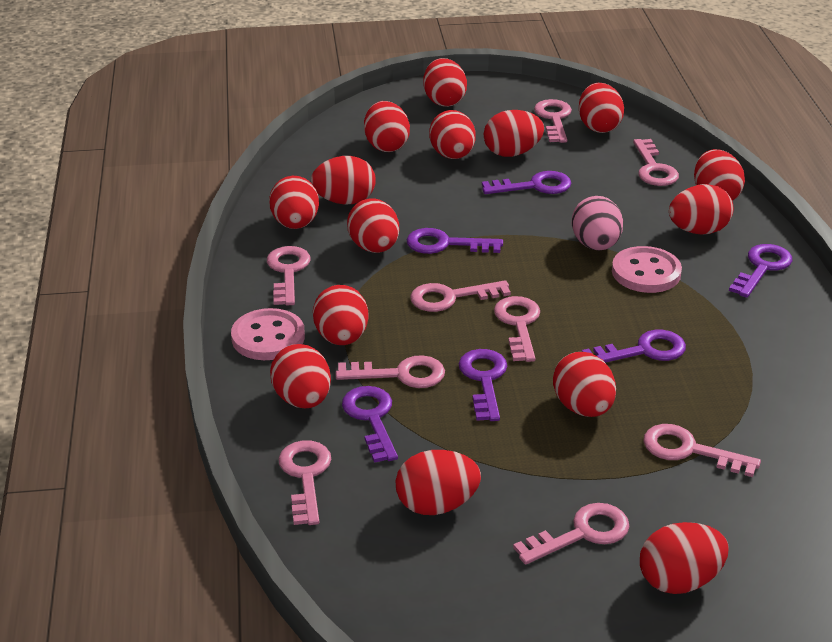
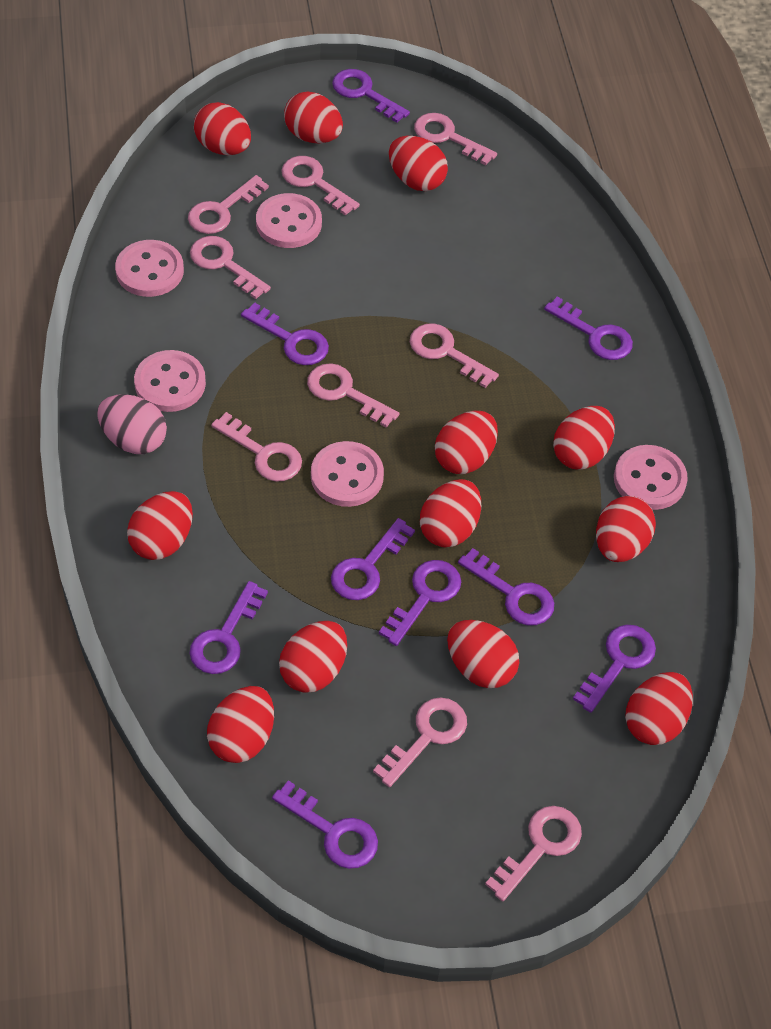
pink button: [231,308,305,360] [612,246,682,293] = 2 -> [115,240,184,297] [134,350,206,412] [256,193,322,248] [311,441,384,507] [614,445,688,510] = 5
purple key: [342,386,398,463] [407,228,503,254] [459,349,507,421] [482,171,571,194] [582,330,686,363] [729,244,792,298] = 6 -> [189,581,268,674] [241,302,329,365] [272,780,378,869] [331,518,415,600] [332,69,410,123] [379,560,461,646] [458,548,554,626] [544,297,633,360] [573,625,656,713] = 9
red egg: [269,176,319,229] [270,344,331,408] [311,156,376,204] [313,285,369,345] [347,198,399,253] [364,101,410,152] [396,450,481,515] [423,58,467,107] [429,110,476,159] [484,110,544,157] [553,352,616,417] [579,83,624,133] [640,522,729,594] [669,184,734,235] [694,149,745,201] = 15 -> [127,491,193,560] [194,102,251,155] [207,686,274,763] [279,621,347,693] [284,91,343,143] [389,136,448,191] [420,479,481,547] [435,411,498,474] [447,620,519,688] [553,406,615,470] [596,496,656,562] [625,672,693,745] = 12

